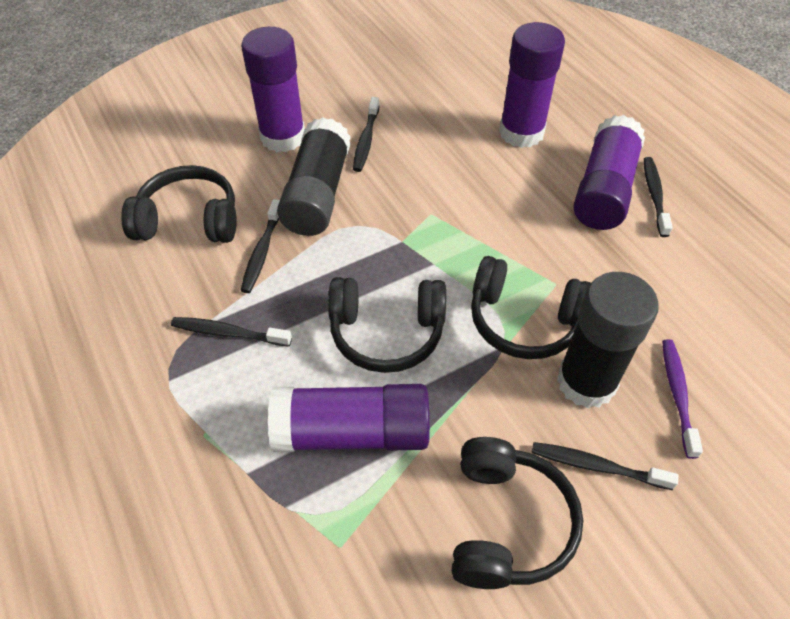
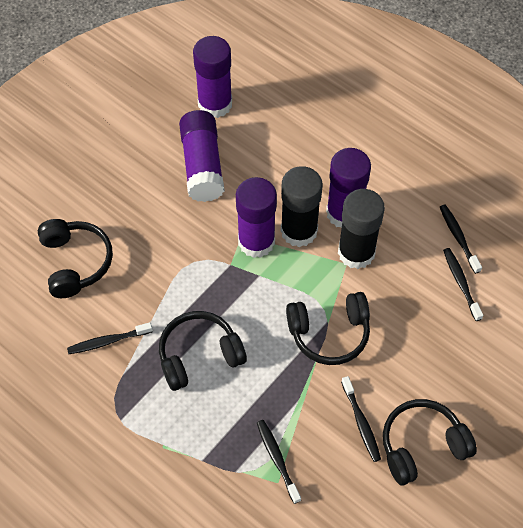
purple toothbrush: [662,339,703,459] = 1 -> none = 0

